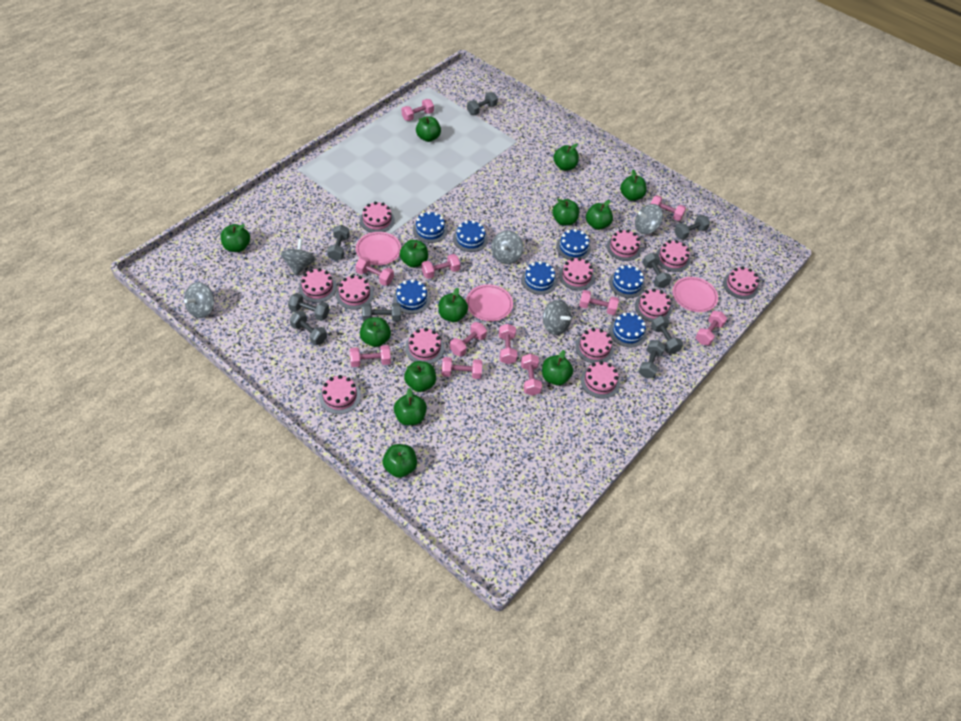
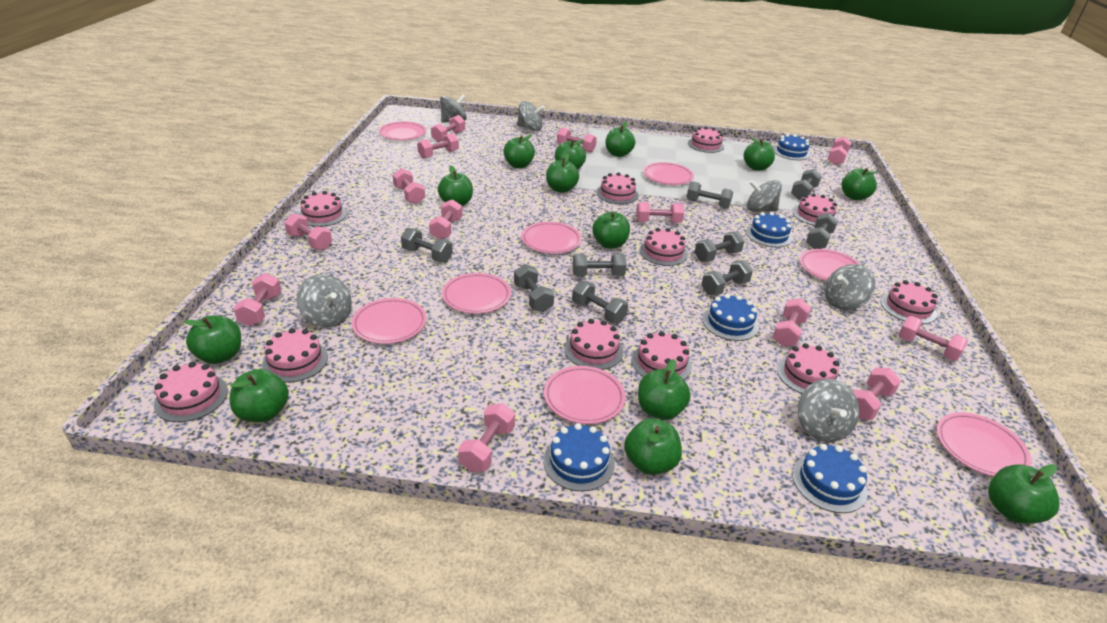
blue cake: [393,279,430,314] [413,211,448,243] [453,220,488,252] [521,261,557,295] [556,229,591,260] [609,265,645,298] [609,313,647,347] = 7 -> [543,423,615,491] [702,294,759,341] [746,212,792,247] [773,134,810,160] [792,444,867,513] = 5
grey spinning top: [184,282,214,318] [281,239,316,275] [491,231,523,264] [543,300,571,335] [635,204,663,234] = 5 -> [296,274,352,328] [440,94,467,123] [517,101,545,131] [747,180,782,212] [797,379,859,442] [825,264,876,310] = 6
pink cake: [299,268,337,303] [319,375,361,414] [336,275,374,310] [360,202,395,232] [405,328,444,364] [559,257,594,290] [575,328,614,363] [581,361,620,398] [607,230,641,261] [635,288,671,322] [656,240,690,272] [723,266,759,299] = 12 -> [154,362,228,422] [262,328,328,382] [299,191,347,227] [564,319,623,370] [597,173,638,204] [632,331,692,380] [640,228,688,266] [688,127,724,153] [777,343,840,394] [793,193,837,226] [881,280,938,324] = 11
pink dumbbell: [350,345,391,367] [355,257,394,286] [402,99,434,121] [422,254,460,279] [441,357,482,379] [450,322,487,357] [499,324,517,364] [521,354,542,396] [579,290,619,315] [651,195,686,221] [695,311,727,345] = 11 -> [234,273,281,326] [284,213,332,250] [393,168,425,204] [417,133,459,159] [429,199,462,239] [431,115,465,142] [458,403,515,472] [557,127,597,152] [636,202,684,223] [773,298,811,347] [828,137,851,165] [853,367,901,420] [899,316,968,361] = 13
pink plate: [356,232,401,265] [466,284,513,321] [672,277,718,312] = 3 -> [351,298,427,344] [379,121,426,140] [442,273,511,314] [521,222,582,254] [544,366,626,424] [643,162,694,185] [800,249,861,281] [937,412,1031,477] = 8

